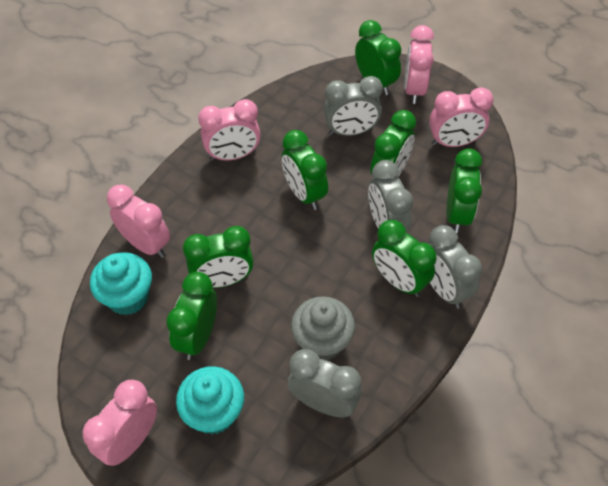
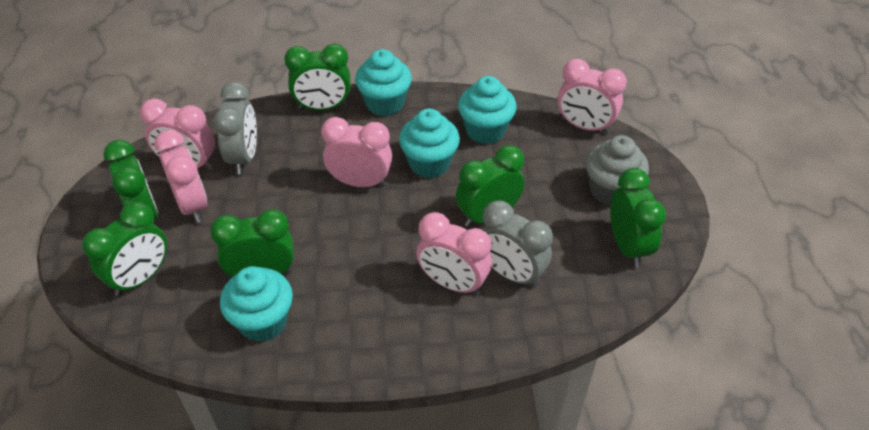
green clock: [166,272,217,360] [183,226,254,288] [281,130,328,210] [355,20,401,95] [371,110,416,177] [372,220,437,297] [447,149,482,233] = 7 -> [82,202,167,296] [103,140,158,221] [210,209,294,277] [284,44,351,110] [456,145,525,227] [610,168,666,267] = 6
grey clock: [287,349,362,417] [324,76,383,136] [368,160,413,233] [429,225,482,309] = 4 -> [213,82,257,174] [482,200,553,288] = 2
turquoise cupcake: [90,252,152,315] [176,366,244,435] = 2 -> [220,266,293,342] [355,49,412,116] [399,108,460,178] [458,76,517,144] = 4

